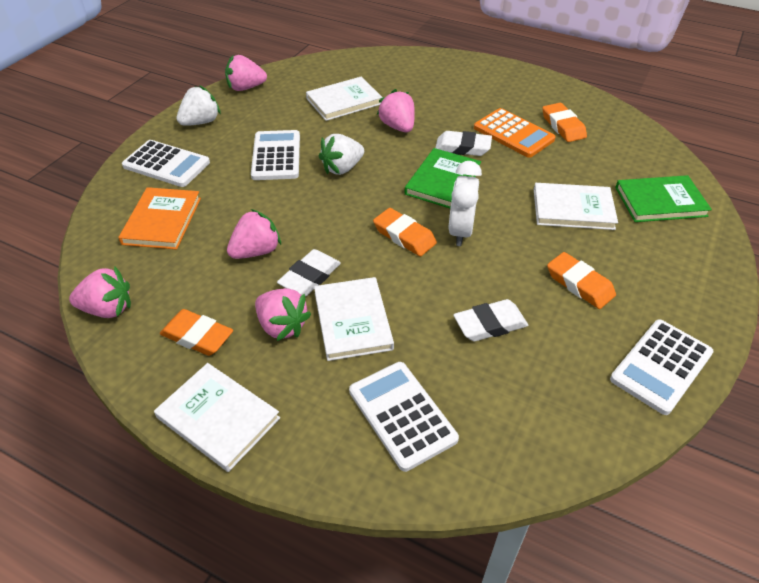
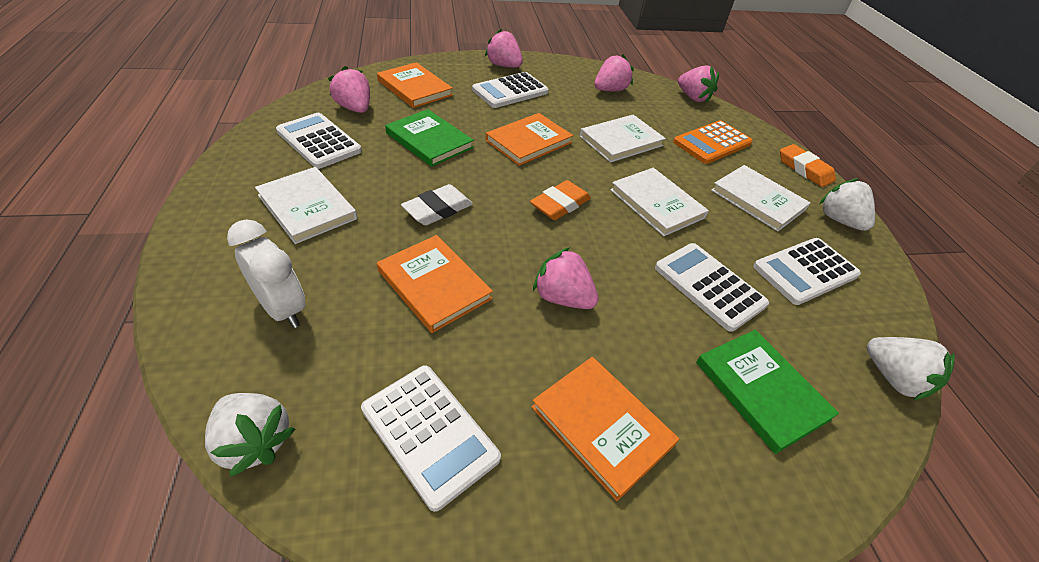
orange book: [118,187,201,250] = 1 -> [377,62,453,108] [377,235,493,333] [485,113,573,166] [531,357,679,501] = 4
orange eraser: [160,309,233,356] [373,208,437,256] [542,103,587,142] [547,252,616,309] = 4 -> [530,180,591,220] [780,144,836,187] = 2
white calculator: [122,140,210,187] [251,130,300,180] [349,362,459,472] [610,319,714,415] = 4 -> [276,113,362,169] [361,365,501,512] [472,72,549,108] [655,243,769,332] [753,238,861,305] = 5
white eraser: [277,249,341,297] [435,131,492,156] [454,299,528,341] = 3 -> [401,184,473,225] = 1
white strawberry: [177,85,221,126] [319,134,364,175] = 2 -> [205,393,295,477] [819,178,875,231] [867,337,955,400] = 3

